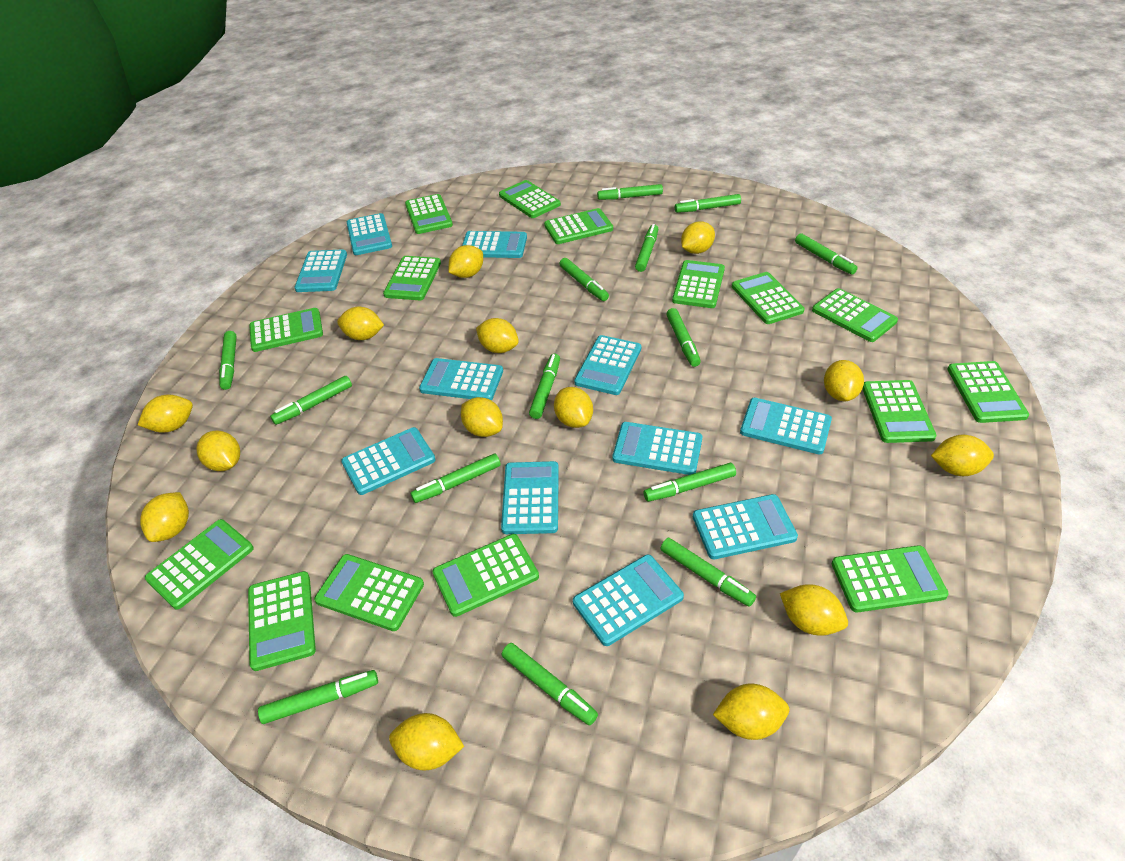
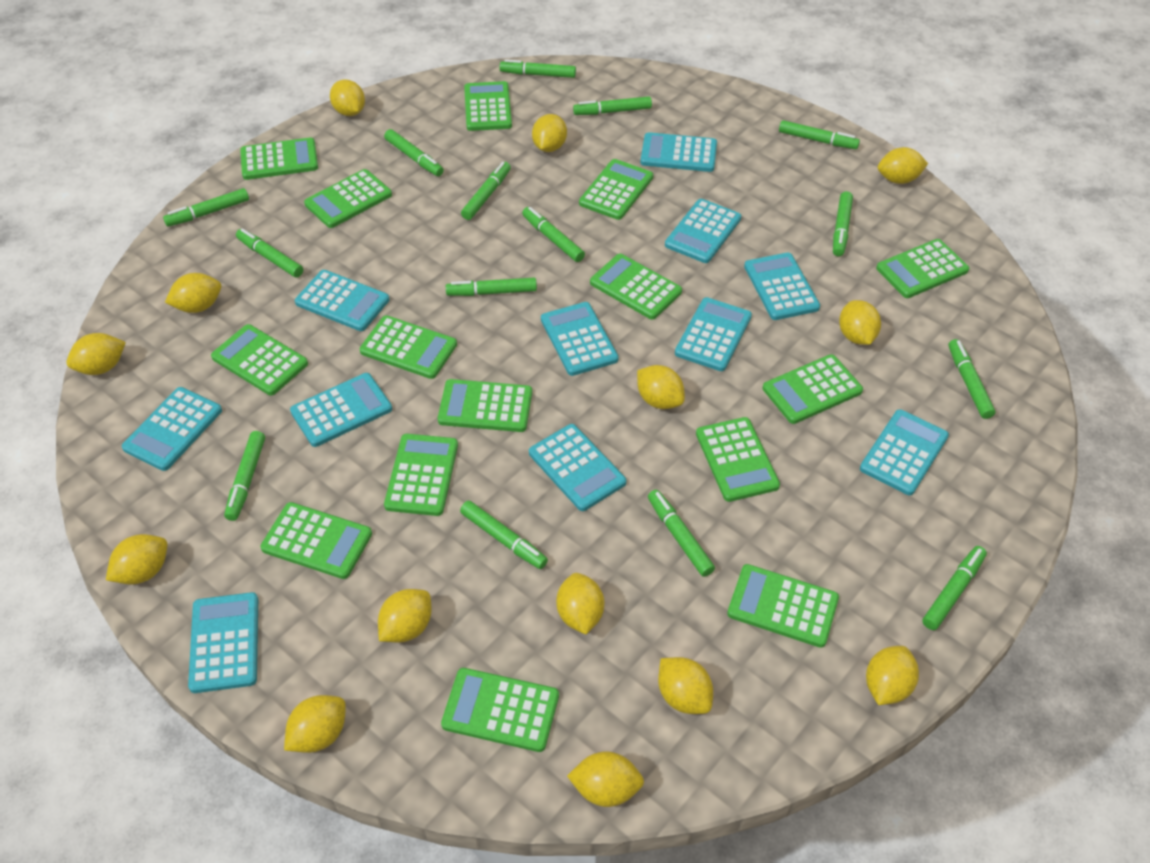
green marker: [219,331,237,390] [258,670,378,724] [270,376,352,425] [411,454,501,503] [502,643,598,726] [529,354,560,419] [560,258,609,301] [597,184,663,200] [635,224,658,272] [644,463,736,502] [660,538,756,607] [666,308,701,367] [675,194,741,213] [795,233,858,275] = 14 -> [163,188,249,227] [224,431,265,521] [236,228,303,278] [384,129,444,176] [446,278,537,296] [460,501,548,569] [461,162,511,220] [499,59,576,78] [522,207,585,262] [573,96,652,115] [648,490,715,577] [779,120,860,149] [833,192,853,256] [922,546,987,630] [948,339,996,419] = 15

